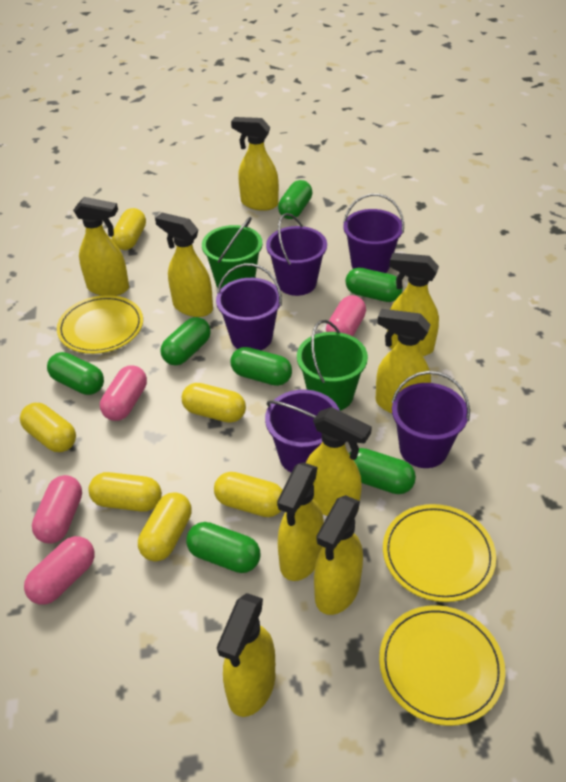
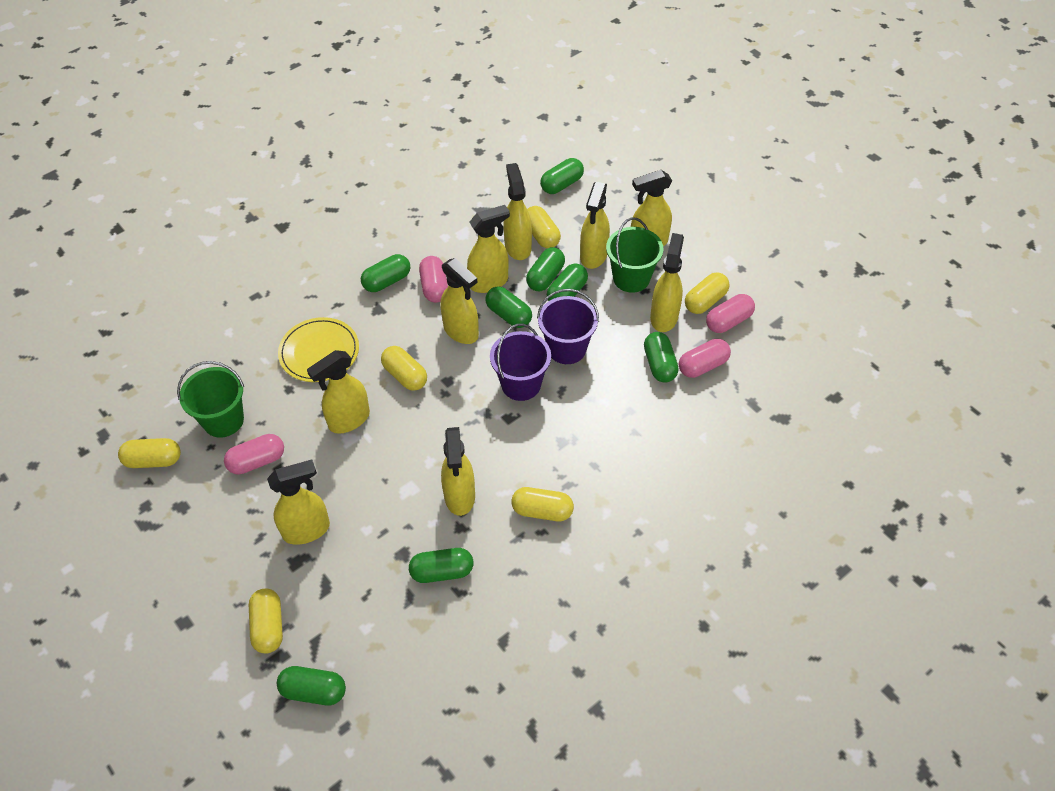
green capsule: [47,352,104,395] [160,317,211,365] [186,522,261,573] [230,347,292,386] [278,180,313,219] [345,268,403,302] [349,448,416,494] = 7 -> [277,666,346,705] [361,254,410,292] [409,548,474,583] [486,286,532,328] [526,247,565,291] [540,158,584,194] [547,263,588,301] [644,332,679,383] = 8
purple bucket: [216,263,282,350] [265,389,340,473] [266,213,327,296] [343,194,404,273] [391,371,470,468] = 5 -> [490,323,551,401] [537,289,599,364] = 2
yellow plate: [57,295,143,354] [379,605,505,726] [383,504,496,602] = 3 -> [278,317,359,382] = 1

